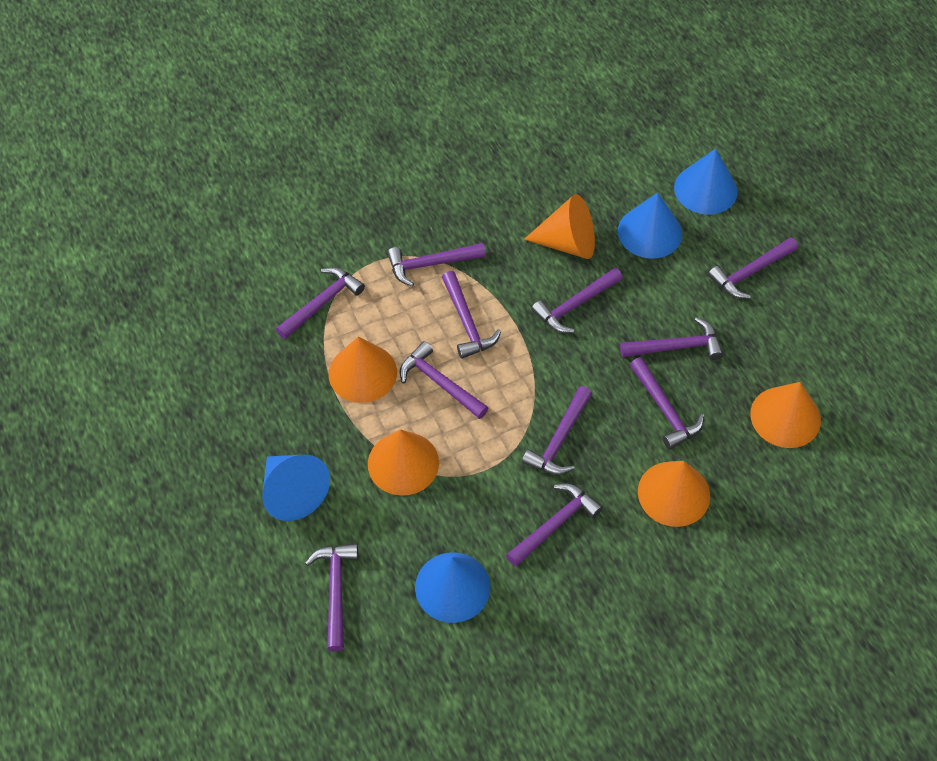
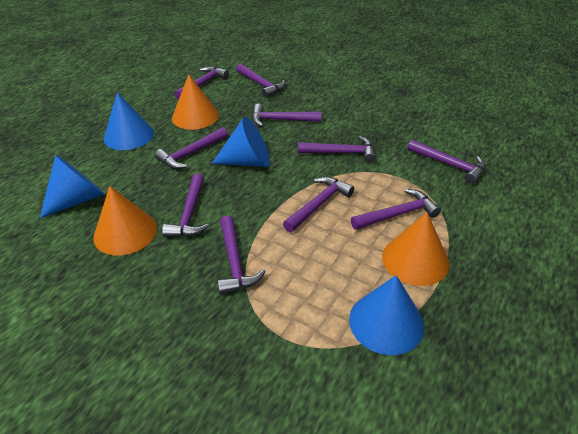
orange cone: [329,337,397,403] [368,429,439,496] [524,194,595,259] [638,461,710,527] [750,382,821,448] = 5 -> [93,186,157,256] [172,74,219,130] [382,213,450,286] = 3
purple hammer: [276,267,365,339] [305,543,358,651] [387,243,486,287] [400,341,488,419] [442,271,501,359] [506,483,603,566] [522,386,592,475] [531,268,623,333] [620,317,723,360] [630,357,704,450] [708,237,798,299] = 11 -> [155,127,228,169] [162,173,209,237] [174,66,229,99] [218,216,266,295] [236,64,285,98] [252,104,321,127] [283,177,354,232] [298,136,376,163] [351,189,441,230] [407,140,485,184] = 10

